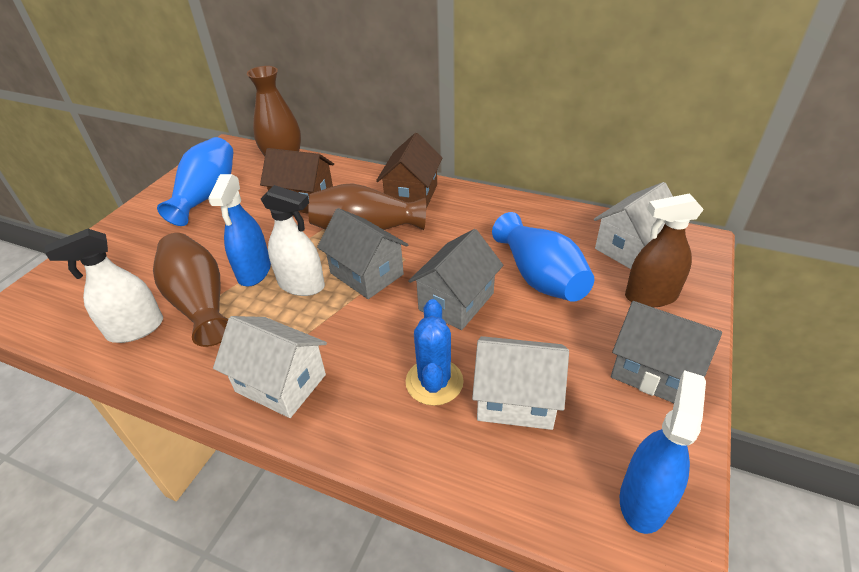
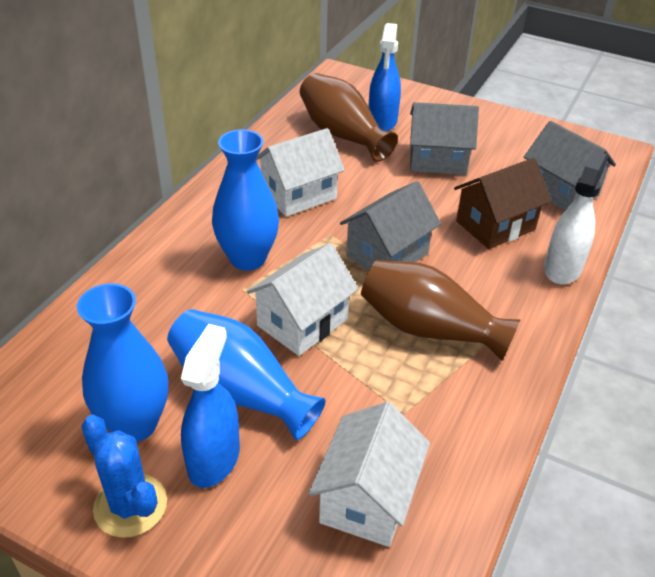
blue vase: [157,137,234,226] [492,212,594,302] = 2 -> [77,284,168,442] [167,309,326,440] [212,129,279,271] = 3
brown house: [260,148,334,213] [376,133,443,209] = 2 -> [454,158,552,249] = 1
brown spray bottle: [625,193,704,307] = 1 -> none = 0
brown vase: [153,233,228,347] [247,66,301,157] [308,183,426,230] = 3 -> [300,73,398,162] [361,260,520,361] = 2
white spray bottle: [45,229,163,343] [261,185,325,296] = 2 -> [544,151,608,284] = 1

